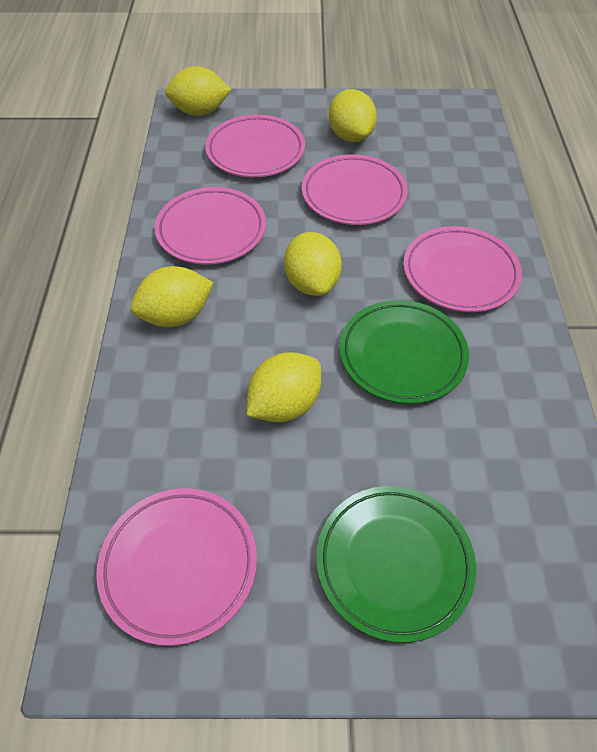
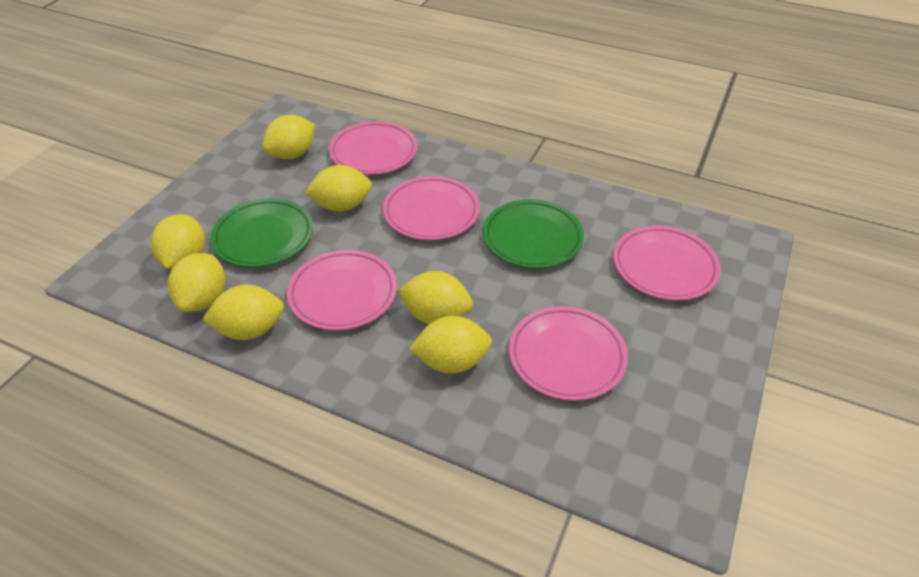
yellow lemon: [131,266,214,327] [165,66,231,116] [247,352,321,422] [284,232,342,296] [329,89,377,142] = 5 -> [151,214,205,269] [168,253,225,312] [202,285,284,340] [262,115,315,159] [305,165,372,212] [398,271,473,324] [409,316,492,374] = 7

